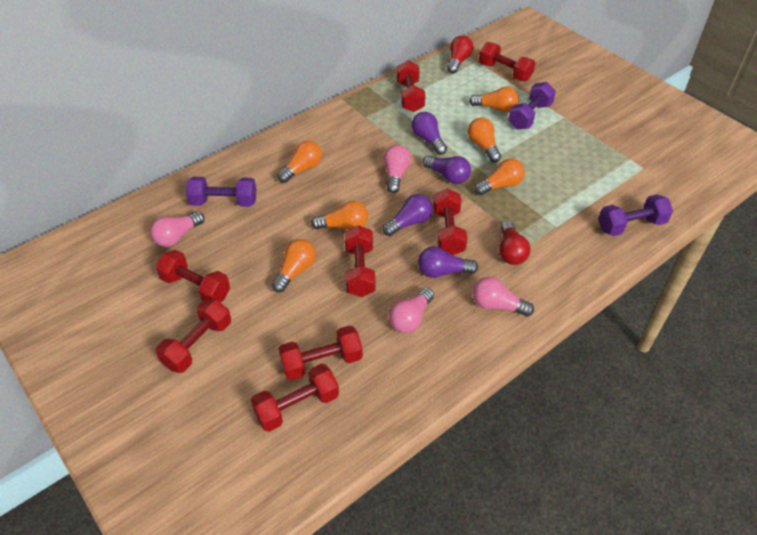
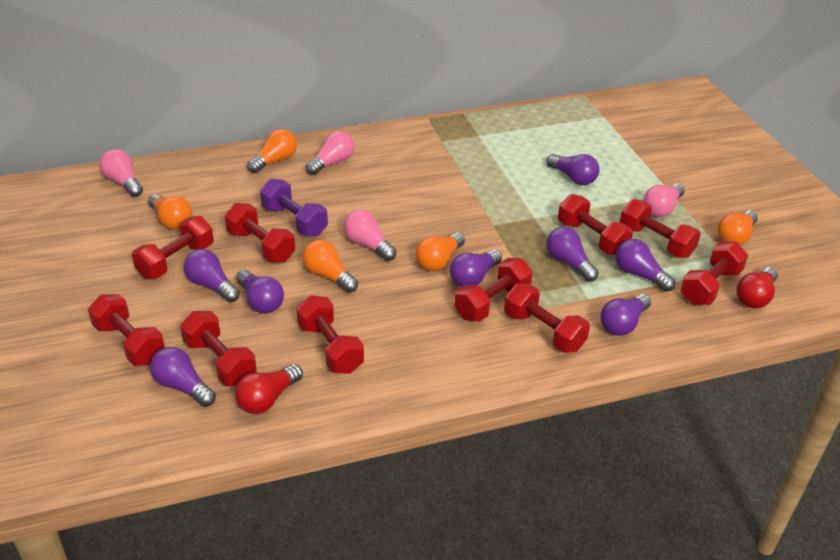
orange light bulb: [272,239,316,292] [278,141,322,183] [311,201,368,230] [468,118,501,162] [469,87,519,112] [474,158,525,195] = 6 -> [148,194,192,229] [247,129,297,173] [303,240,358,293] [416,232,465,271] [717,210,758,245] = 5
purple dumbbell: [186,177,256,207] [508,82,556,130] [598,194,673,236] = 3 -> [260,179,328,236] = 1
purple light bulb: [383,194,433,236] [412,112,447,155] [418,246,478,278] [423,156,471,184] = 4 -> [150,347,216,407] [184,249,240,302] [236,270,284,314] [450,249,502,287] [546,227,599,282] [547,154,599,185] [600,294,651,336] [615,239,675,292] = 8
red dumbbell: [155,250,230,302] [156,299,231,373] [251,364,339,432] [278,326,363,380] [345,225,375,297] [396,60,426,112] [433,189,468,255] [479,42,535,81] = 8 -> [88,294,165,366] [132,216,214,279] [180,311,257,386] [225,203,295,262] [296,295,364,374] [455,258,533,322] [504,283,590,353] [558,194,633,255] [620,199,701,258] [680,241,748,305] = 10

